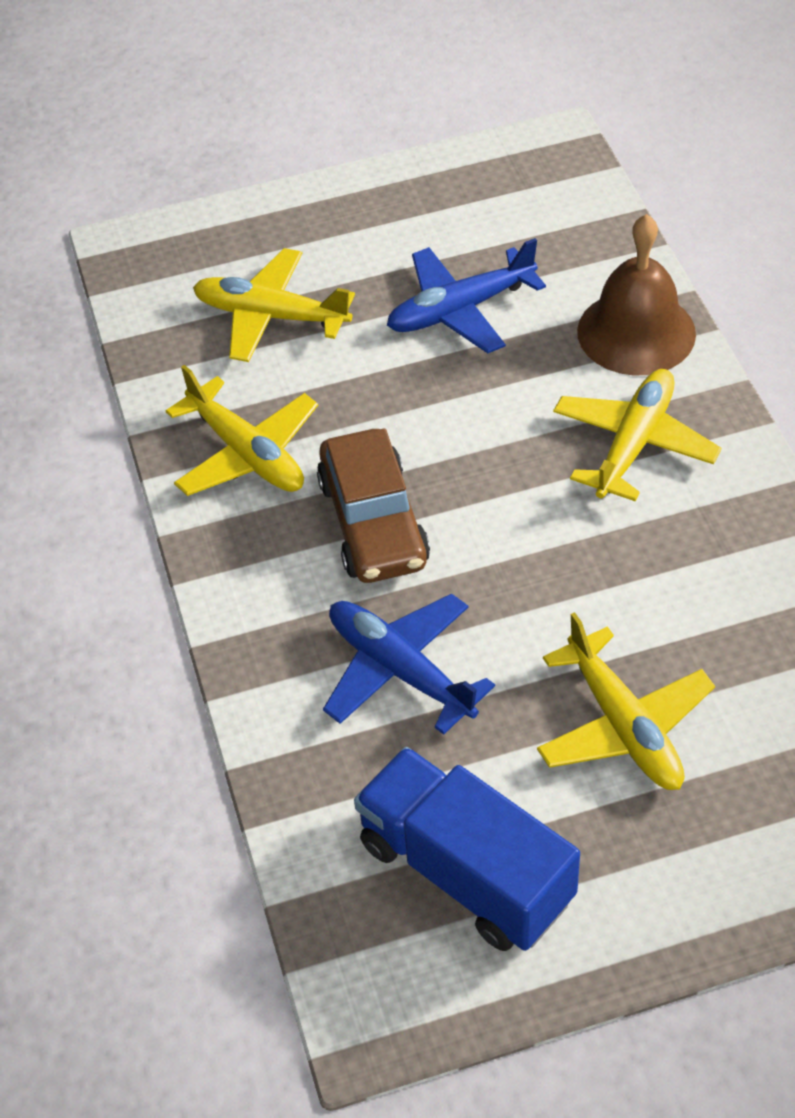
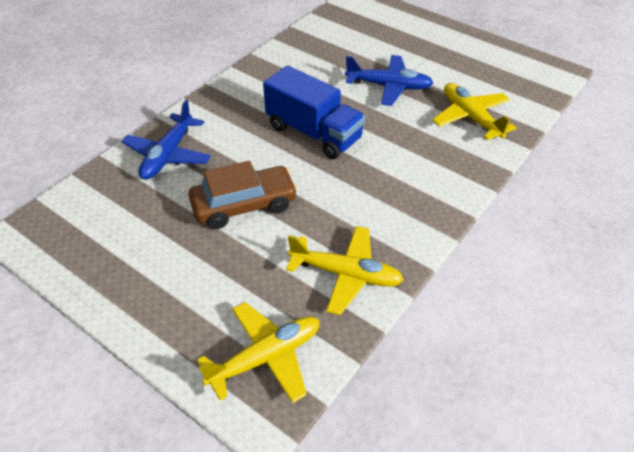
brown bell: [577,214,696,375] = 1 -> none = 0
yellow plane: [166,365,318,496] [193,248,355,362] [537,612,715,790] [553,369,721,501] = 4 -> [197,302,320,403] [286,226,404,315] [432,83,517,140] = 3

